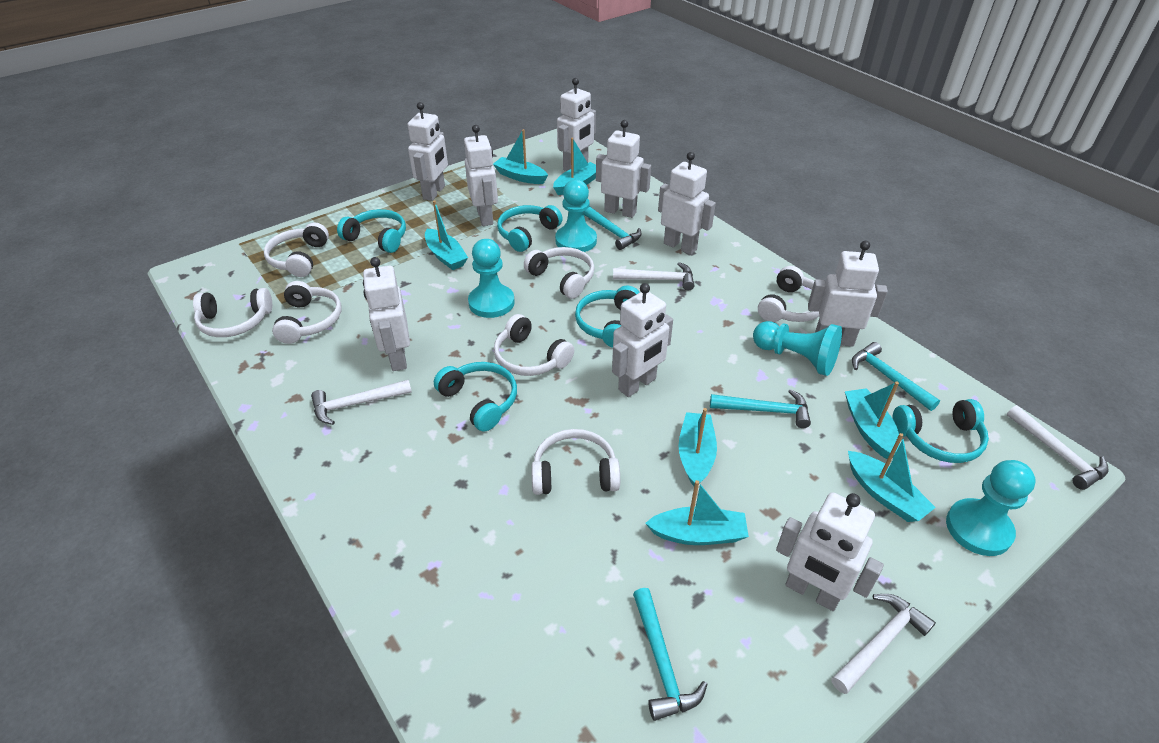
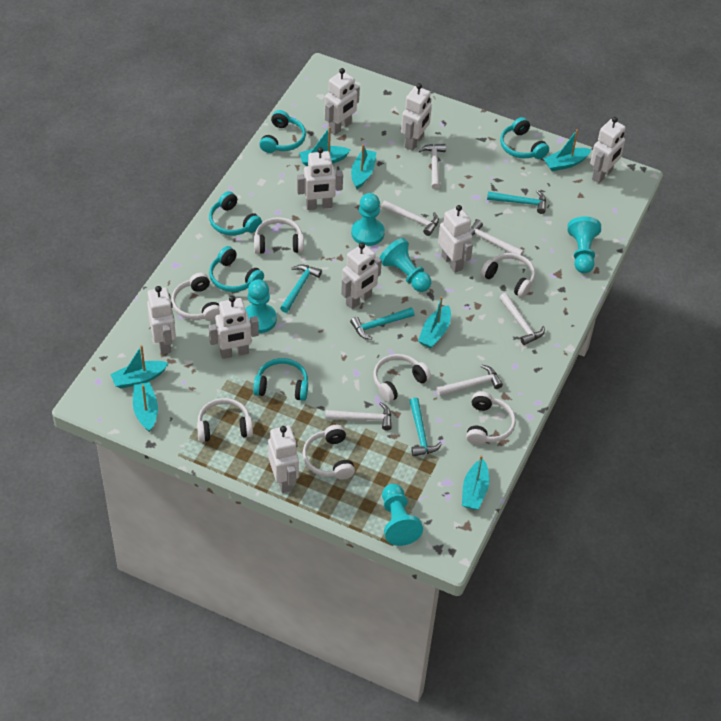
turquoise pawn: [468,239,515,318] [555,179,597,252] [753,321,842,376] [946,460,1036,556] = 4 -> [245,279,277,333] [351,193,385,246] [380,238,431,292] [382,484,423,546] [568,216,601,273] = 5
white hammer: [311,379,412,425] [613,262,694,290] [831,594,936,694] [1007,405,1109,490] = 4 -> [325,402,392,431] [382,200,439,236] [419,144,446,189] [436,364,503,396] [469,220,524,255] [499,293,545,345] = 6

